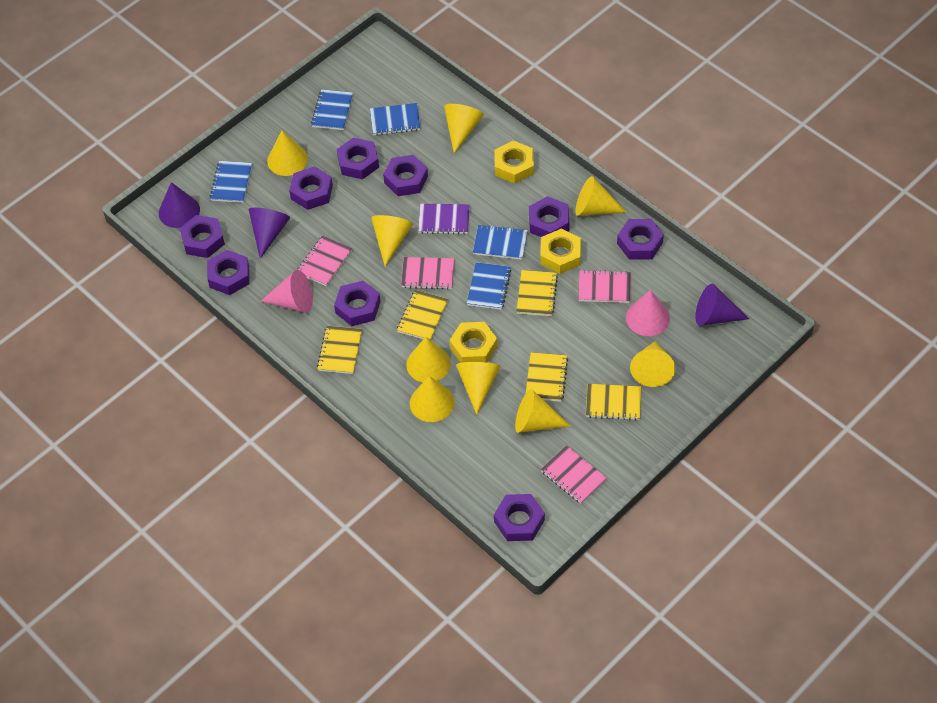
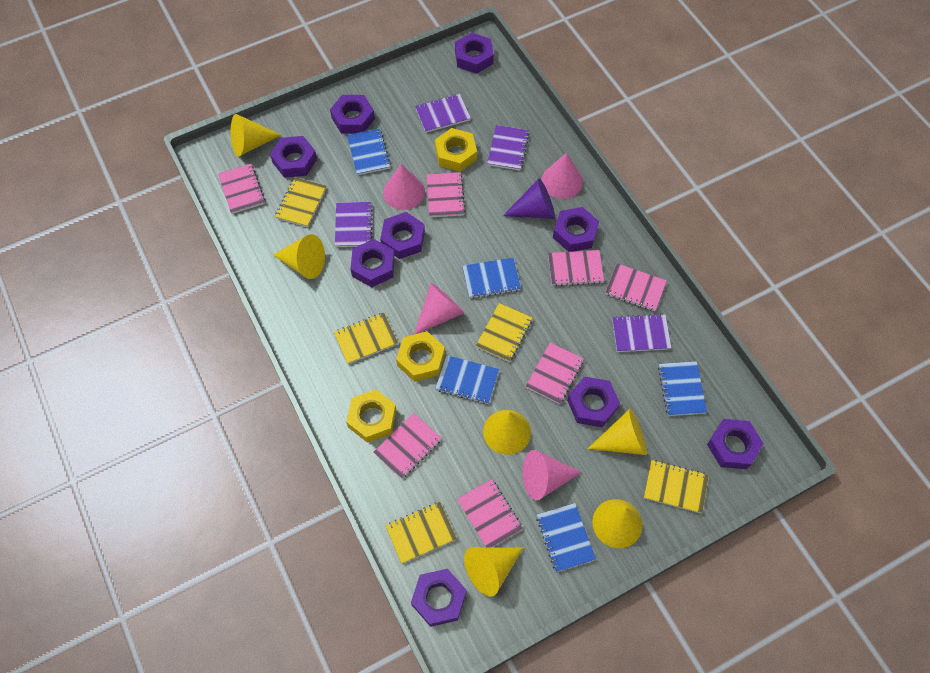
pink cone: [260,270,313,313] [626,290,670,336] = 2 -> [383,164,425,210] [414,283,464,334] [522,450,582,500] [541,153,583,199] = 4
pink notebook: [297,236,352,286] [401,257,454,289] [541,445,607,504] [578,270,631,303] = 4 -> [218,164,265,214] [373,413,442,479] [426,172,465,217] [457,479,523,547] [525,342,584,404] [548,250,604,286] [605,263,667,312] = 7
purple cone: [159,182,200,228] [249,208,290,259] [695,284,749,326] = 3 -> [503,178,555,219] = 1
purple notebook: [418,204,470,234] = 1 -> [335,202,373,247] [415,94,471,133] [487,125,530,171] [612,314,671,352] = 4
yellow cone: [267,131,308,176] [371,215,413,267] [406,337,451,382] [410,376,455,422] [444,104,484,154] [456,362,501,415] [515,389,570,433] [575,176,627,216] [630,342,676,387] = 9 -> [231,114,281,156] [273,234,325,279] [464,547,523,596] [483,410,531,455] [587,409,647,455] [592,499,643,548] = 6

